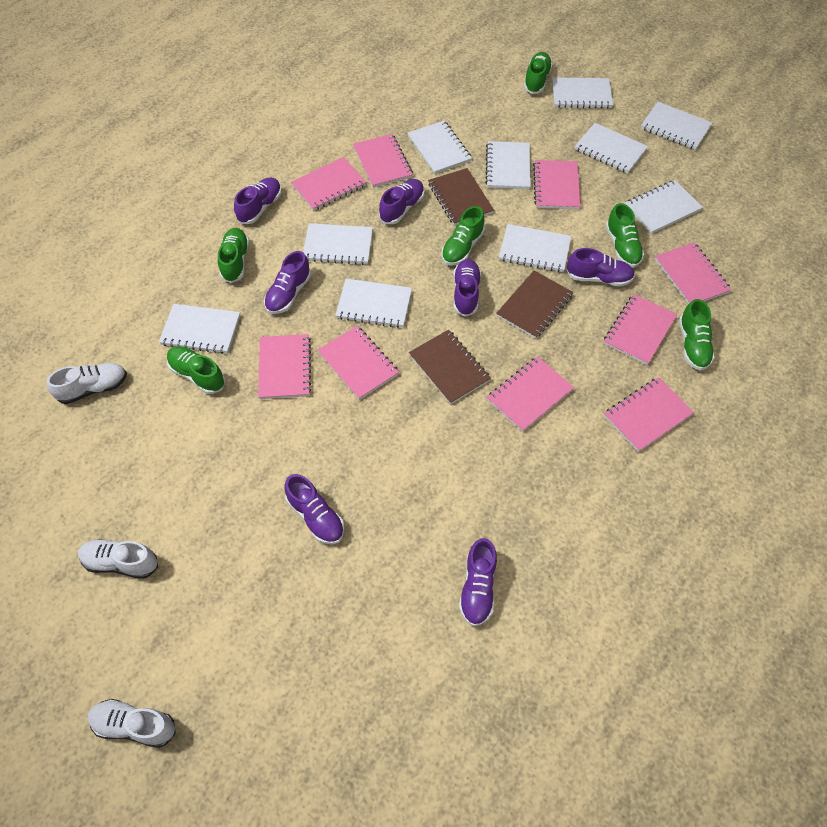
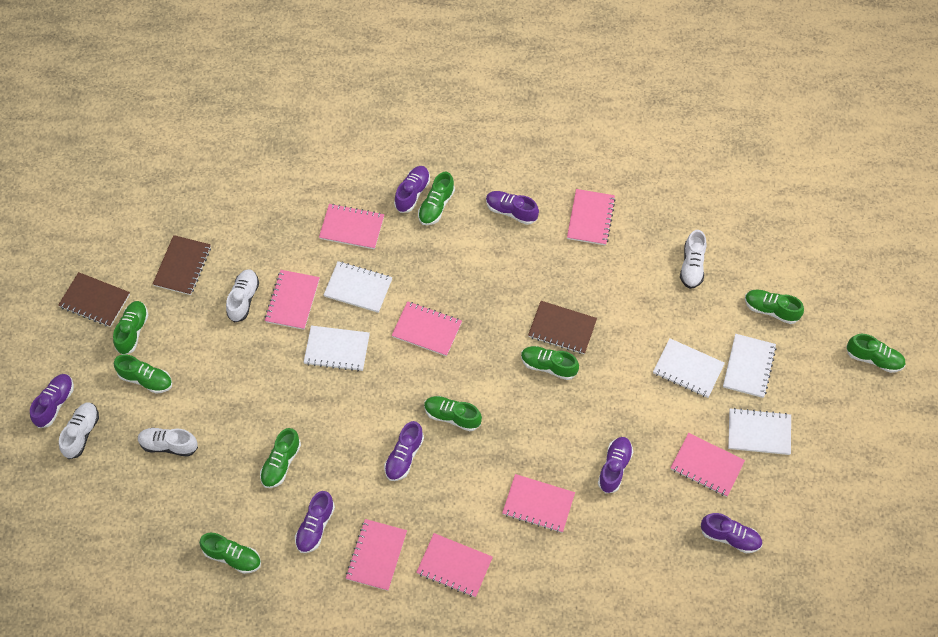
green shoe: [167,346,225,394] [218,228,249,283] [441,206,485,266] [524,52,553,94] [606,203,644,268] [679,299,715,371] = 6 -> [113,301,148,355] [114,354,172,394] [199,533,261,574] [260,428,301,488] [418,172,455,225] [424,396,482,431] [521,346,579,380] [745,290,804,324] [846,334,906,373] = 9
pink notebook: [258,334,311,399] [291,157,366,211] [317,326,399,400] [353,134,413,188] [487,356,574,432] [533,160,580,209] [604,294,677,365] [604,377,694,452] [655,242,732,304] = 9 -> [265,270,320,330] [319,204,384,250] [346,519,407,591] [392,301,462,356] [416,533,493,597] [502,474,575,533] [567,189,616,246] [671,433,745,497] = 8
white notebook: [159,304,240,354] [303,223,373,265] [335,279,412,328] [408,121,472,174] [485,141,531,189] [499,224,572,272] [552,77,613,108] [575,123,648,174] [625,180,703,234] [641,102,712,150] = 10 -> [304,326,370,371] [324,261,392,313] [653,338,725,398] [723,334,777,398] [728,408,791,455] = 5
white shoe: [47,363,127,404] [78,539,158,579] [87,699,176,748] = 3 -> [59,403,99,459] [138,427,198,457] [226,269,259,323] [680,230,706,289] = 4

